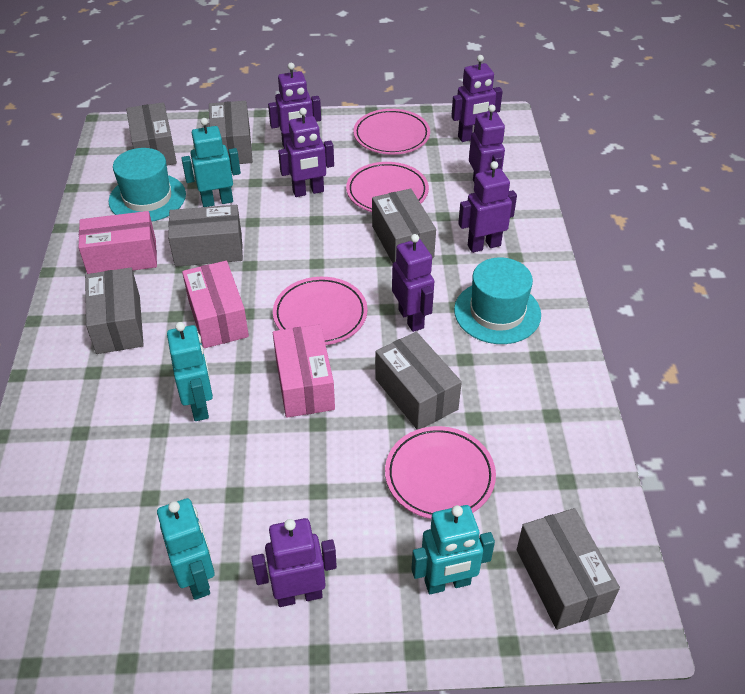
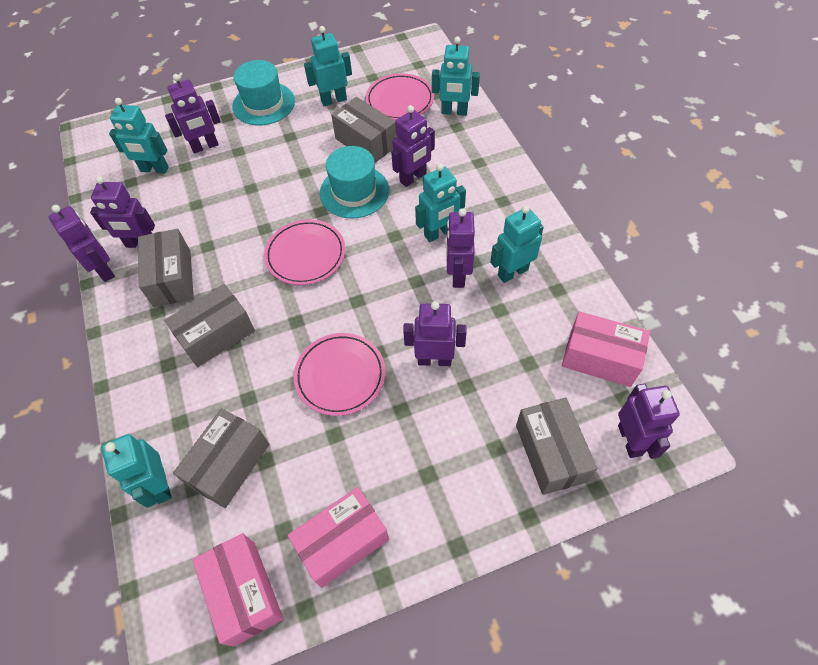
grey box: [85,267,144,354] [126,102,177,166] [168,205,243,267] [209,101,253,164] [372,188,436,263] [375,332,462,429] [517,508,620,630] = 7 -> [138,229,194,307] [164,284,255,367] [173,408,269,508] [331,97,397,163] [516,398,597,495] = 5
pink plate: [273,277,367,345] [346,162,429,212] [353,109,430,155] [385,426,496,519] = 4 -> [264,219,345,285] [294,333,385,416] [366,73,434,120] = 3
turquoise robot: [157,498,215,600] [167,322,213,421] [181,118,241,207] [411,505,495,594] = 4 -> [102,434,172,508] [109,98,169,174] [304,26,352,106] [415,163,466,242] [432,37,480,116] [490,205,544,283] = 6

